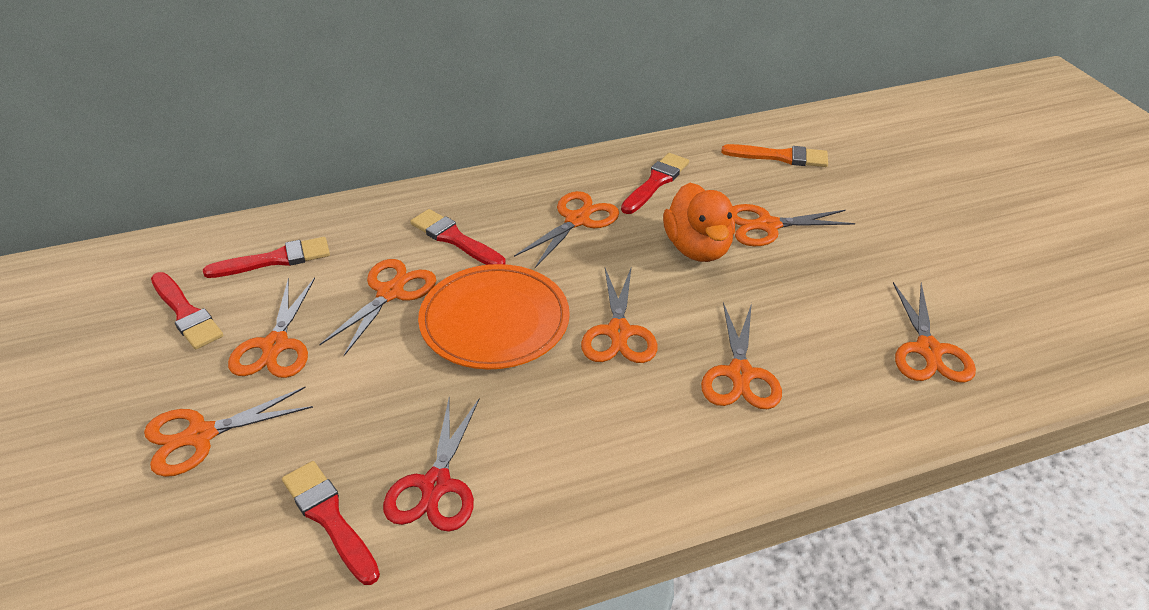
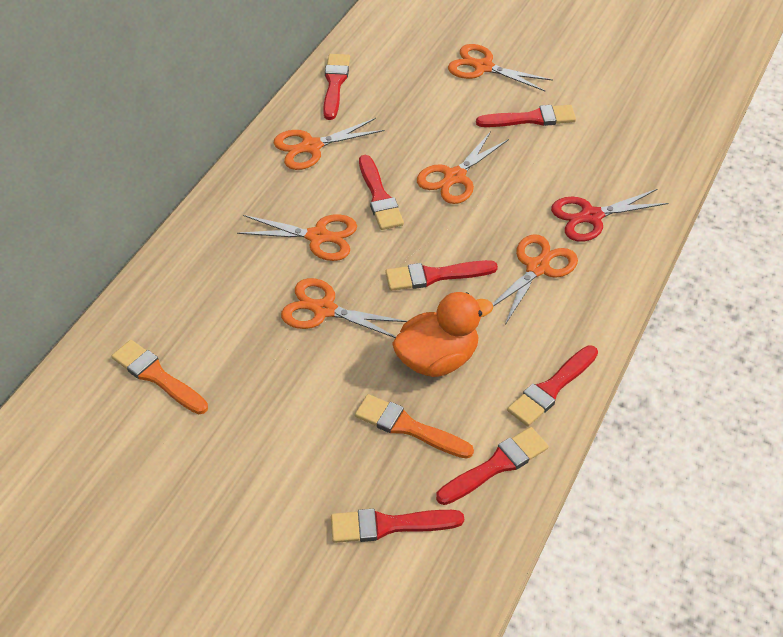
orange brush: [721,144,828,167] = 1 -> [111,340,208,414] [355,394,474,459] = 2
orange plate: [418,264,570,370] = 1 -> none = 0
orange scissors: [144,387,313,477] [228,278,315,378] [319,259,436,356] [514,191,619,268] [581,268,658,363] [701,302,782,409] [732,204,855,246] [893,282,976,383] = 8 -> [237,214,357,261] [274,118,384,170] [281,278,407,338] [417,131,509,204] [448,44,553,91] [493,234,578,325] = 6
red brush: [151,272,223,350] [203,237,330,278] [282,461,380,585] [410,209,506,265] [621,153,689,214] = 5 -> [323,54,350,120] [331,509,464,543] [359,155,404,230] [385,260,498,291] [436,427,549,505] [476,105,576,127] [507,345,598,426] = 7

